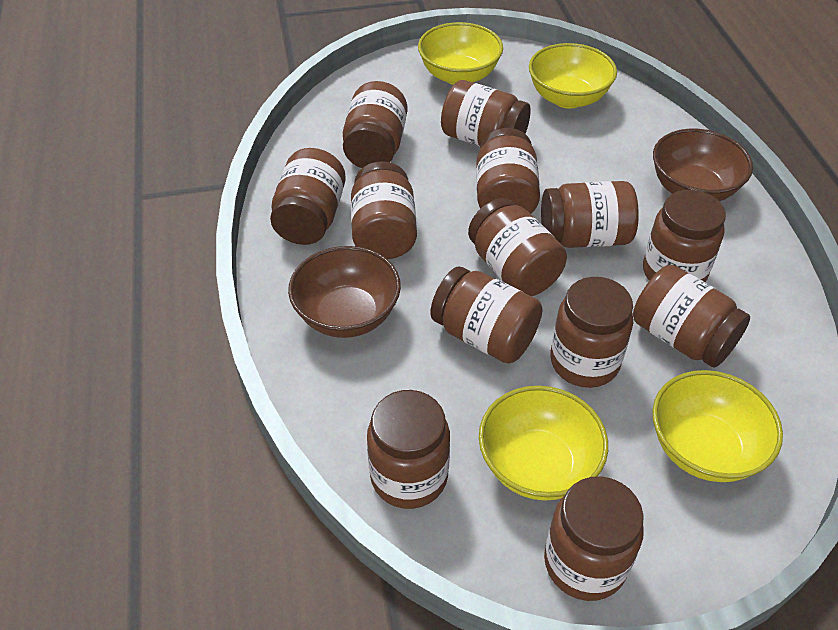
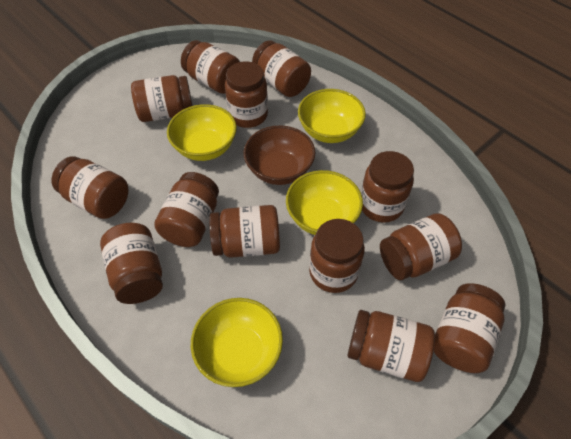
brown bowl: [288,246,401,338] [653,129,753,201] = 2 -> [244,125,315,185] = 1

